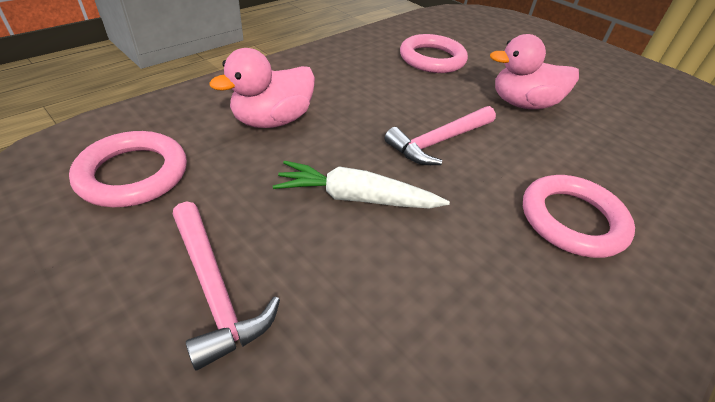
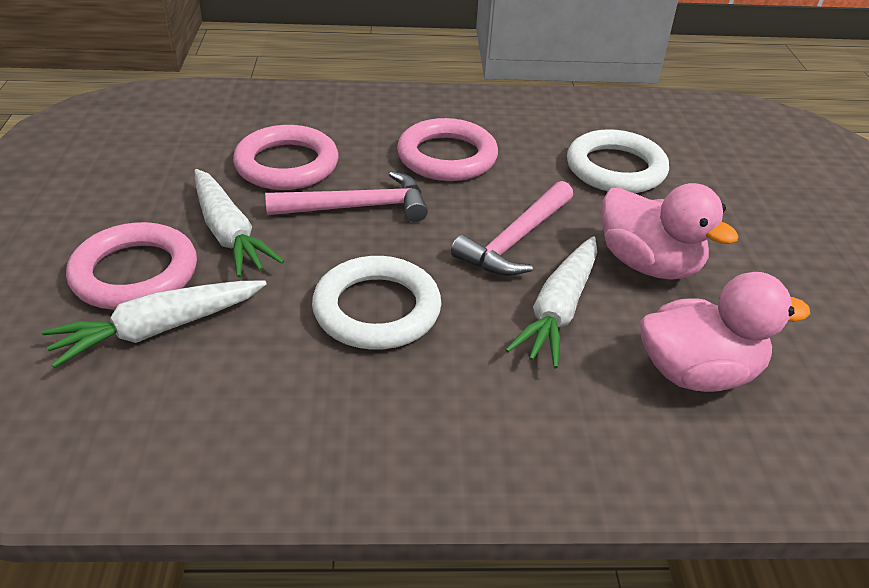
white carrot: [273,161,450,208] = 1 -> [42,281,267,368] [194,169,284,278] [506,236,597,369] = 3
white ring: none = 0 -> [312,256,441,350] [567,129,669,193] = 2

